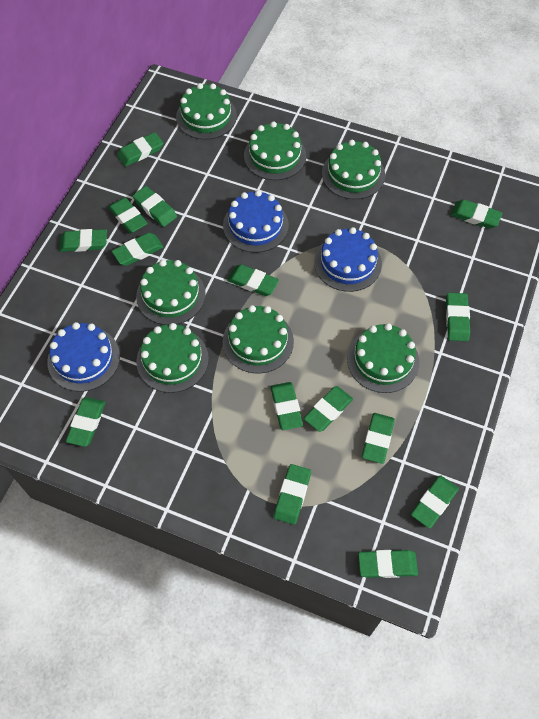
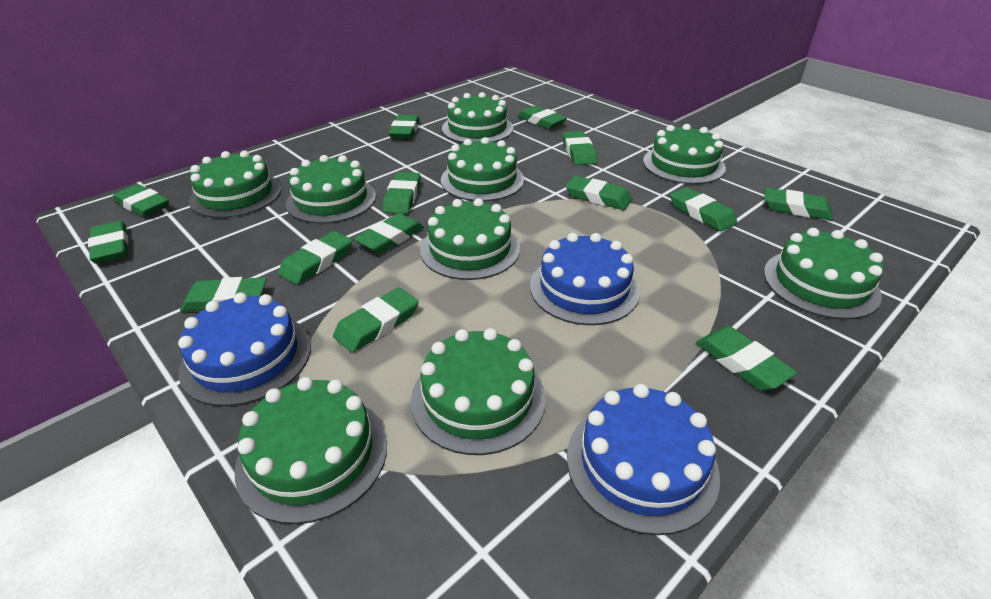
green cake: [136,260,206,325] [136,323,209,393] [176,83,237,140] [223,305,294,374] [244,121,306,180] [322,140,385,199] [347,323,419,393] = 7 -> [189,151,281,218] [235,377,387,524] [286,155,376,224] [411,328,546,455] [420,198,520,280] [441,137,524,201] [442,92,513,143] [643,124,726,184] [764,228,883,320] = 9
green eraser: [59,229,107,252] [66,397,105,447] [108,197,148,233] [112,233,163,266] [117,132,163,167] [133,186,177,227] [227,264,279,296] [270,382,303,430] [274,464,311,525] [304,386,353,432] [358,550,418,578] [362,413,395,464] [411,475,459,529] [446,293,470,341] [451,199,503,229] = 15 -> [88,221,129,264] [113,184,169,217] [180,277,267,312] [278,231,352,285] [333,287,419,353] [354,213,424,254] [382,172,421,214] [389,115,420,139] [518,105,567,129] [562,131,597,165] [566,176,632,210] [670,187,737,231] [696,326,797,391] [765,187,833,220] = 14

